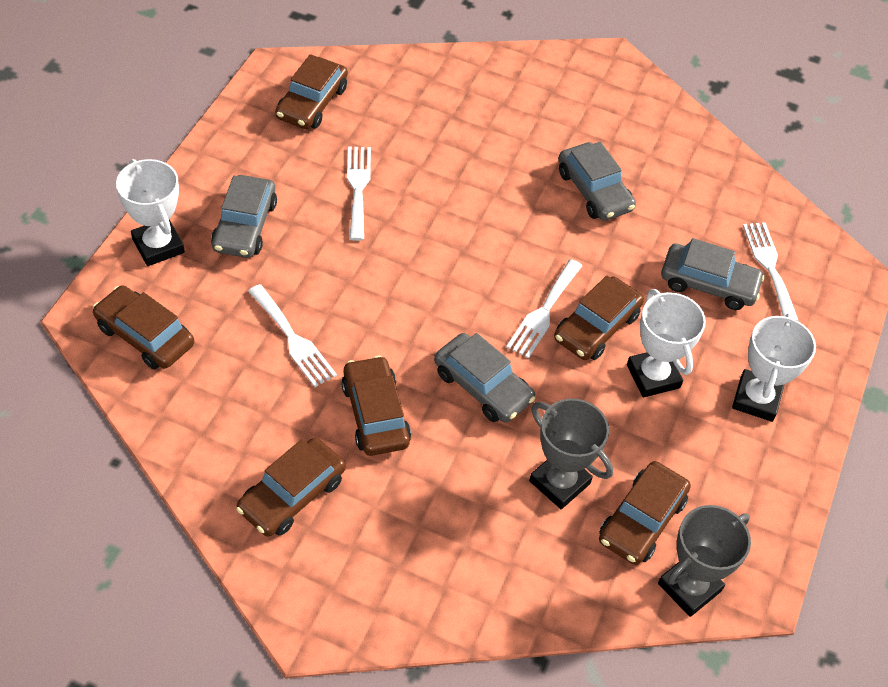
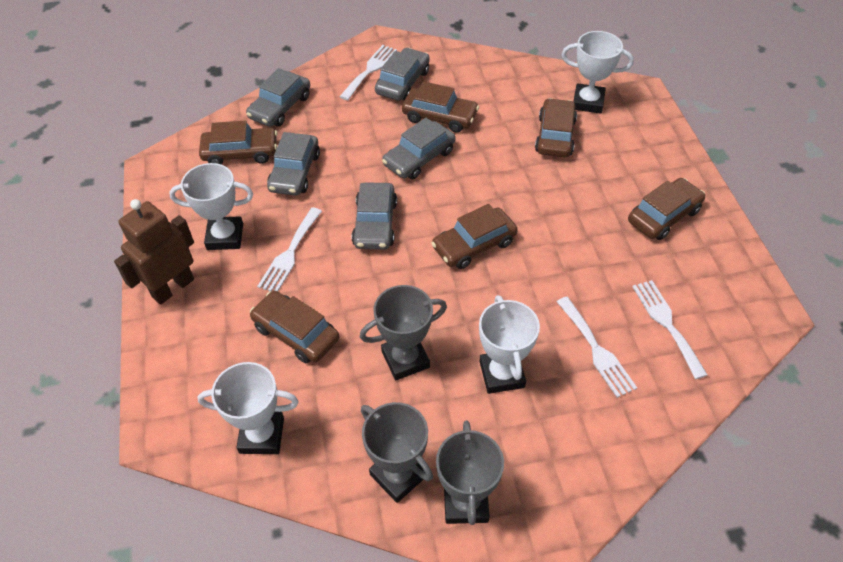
brown robot: none = 0 -> [114,199,194,305] = 1
grey car: [211,175,277,258] [434,333,536,423] [558,142,636,221] [661,238,765,310] = 4 -> [246,68,310,127] [267,132,320,196] [352,182,397,250] [375,48,430,101] [382,118,455,179] = 5
grey trophy: [529,398,613,509] [658,505,751,617] = 2 -> [360,285,447,380] [361,402,433,503] [436,420,504,525] = 3
white trophy: [116,159,185,266] [627,289,706,397] [732,314,816,422] = 3 -> [169,163,253,250] [198,362,299,454] [479,295,540,394] [562,31,634,114] = 4

